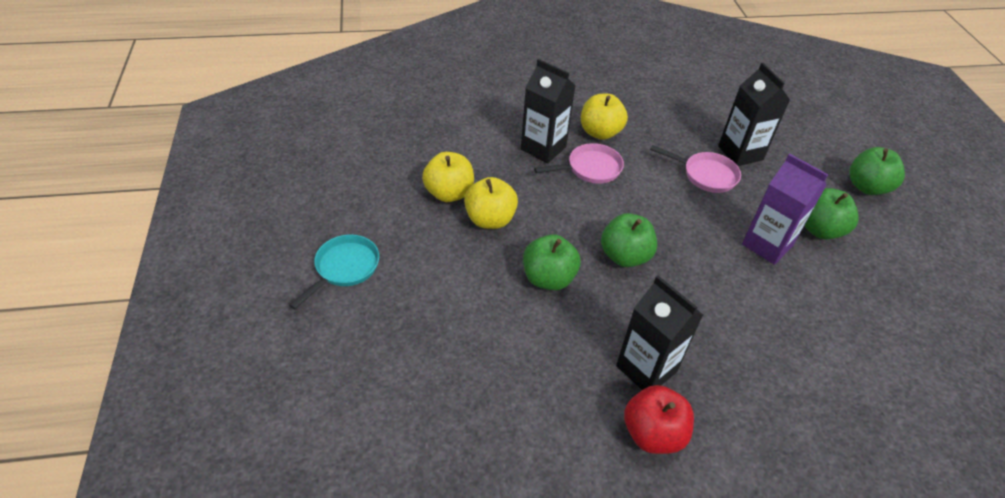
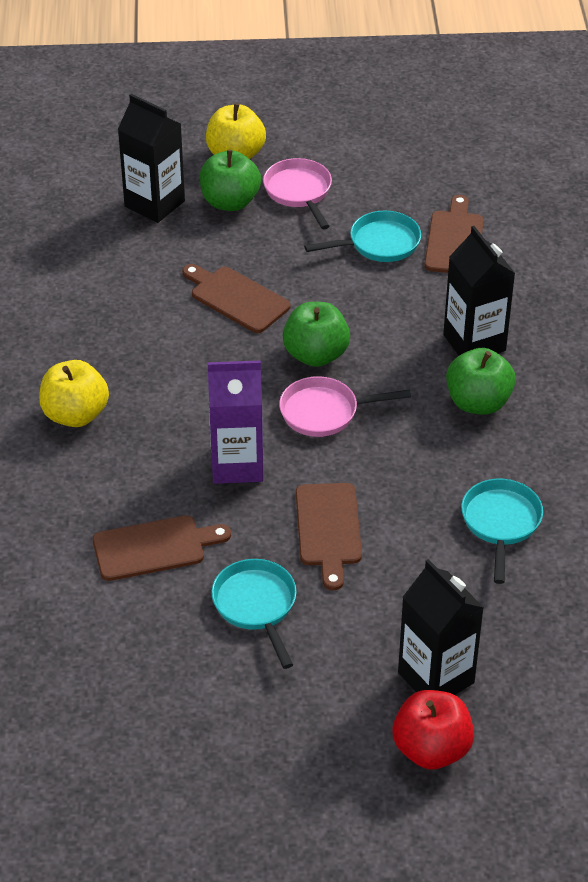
brown cutting board: none = 0 -> [93,515,231,581] [182,264,291,333] [296,483,362,590] [424,195,484,273] = 4
green apple: [523,234,581,290] [601,213,657,267] [804,188,859,239] [849,147,905,195] = 4 -> [200,150,261,211] [283,302,350,367] [446,348,516,414] = 3
turquoise pan: [289,235,379,310] = 1 -> [211,559,297,669] [304,211,421,262] [461,479,543,584] = 3
yellow apple: [422,152,474,202] [464,177,518,229] [581,94,628,140] = 3 -> [39,360,109,427] [206,103,266,159] = 2

